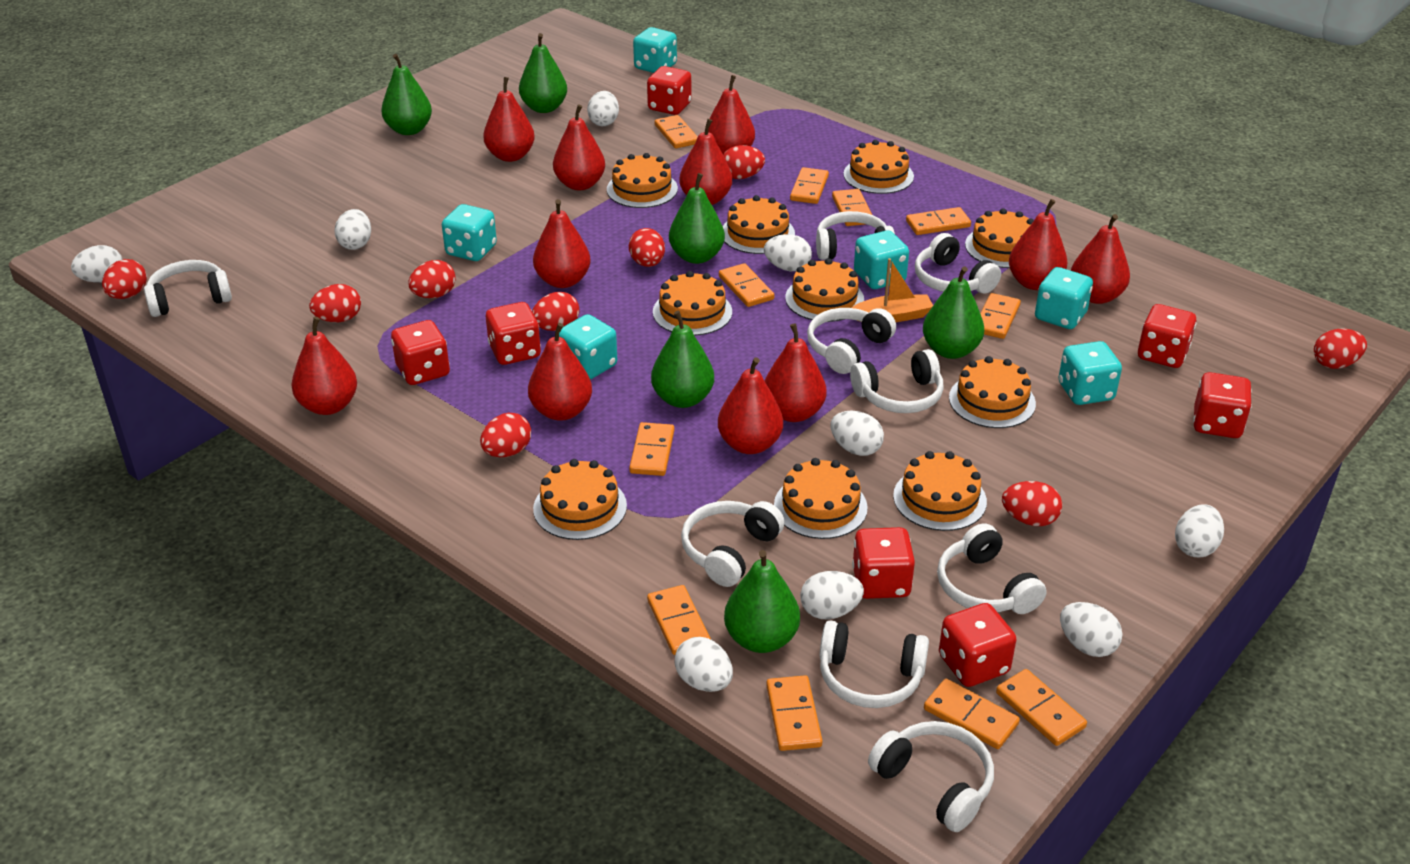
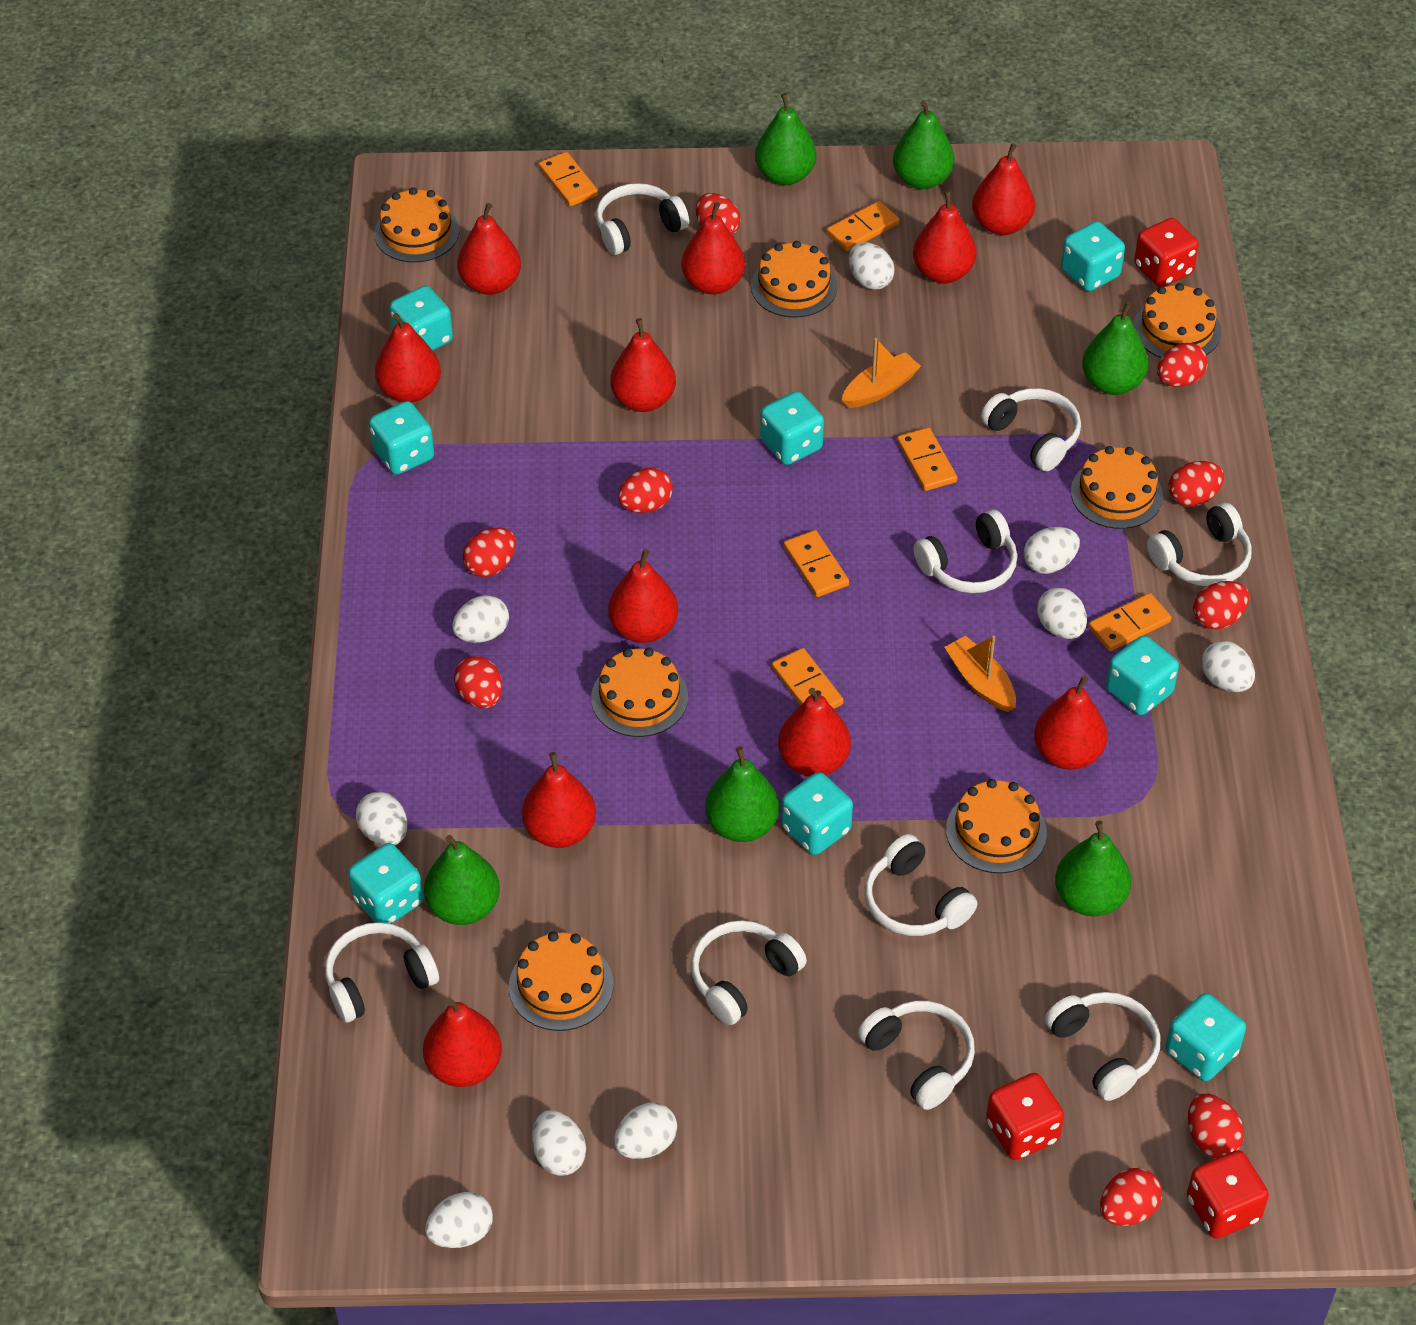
orange boat: [852,258,933,322] = 1 -> [841,338,921,408] [944,635,1016,712] = 2
orange cake: [533,459,627,540] [607,153,678,208] [653,271,732,336] [723,195,795,254] [774,458,868,539] [785,258,864,322] [843,140,914,194] [893,451,987,531] [949,356,1036,428] [965,208,1034,268] = 10 -> [374,187,459,263] [509,932,613,1031] [591,648,688,737] [751,241,837,318] [946,779,1047,873] [1071,446,1163,529] [1133,283,1221,358] = 7
orange domino: [629,422,674,476] [647,585,711,655] [655,115,698,149] [719,263,774,307] [766,675,823,751] [790,167,829,204] [832,189,872,226] [906,207,971,235] [924,679,1020,749] [980,293,1021,339] [996,669,1087,746] = 11 -> [539,152,598,206] [772,648,844,709] [784,530,849,597] [827,201,899,251] [897,427,957,491] [1088,593,1171,651] = 6
red dice: [391,320,450,385] [486,302,541,365] [647,66,691,115] [852,527,915,599] [939,603,1016,687] [1138,304,1196,368] [1193,372,1252,438] = 7 -> [986,1073,1064,1160] [1134,218,1199,287] [1187,1150,1269,1239] = 3
turquoise dice: [442,204,497,261] [559,314,617,380] [633,27,677,73] [854,230,909,289] [1035,267,1093,329] [1058,341,1122,405] = 6 -> [348,843,423,924] [369,401,434,475] [390,286,453,350] [760,391,824,465] [781,772,853,855] [1061,221,1125,291] [1106,635,1179,715] [1166,993,1246,1081] = 8

